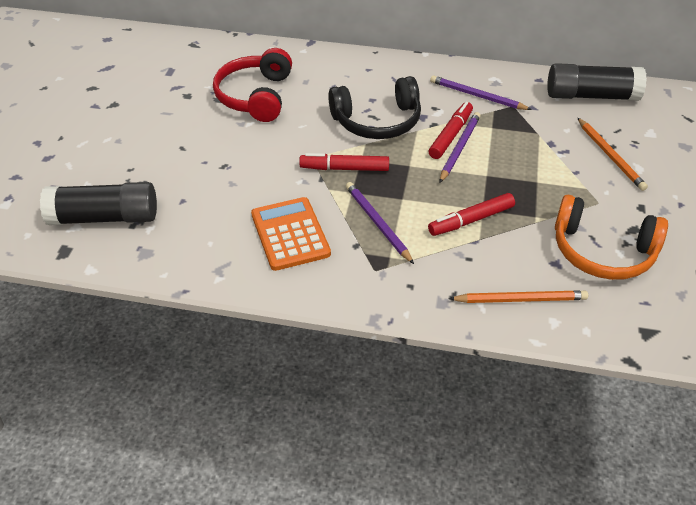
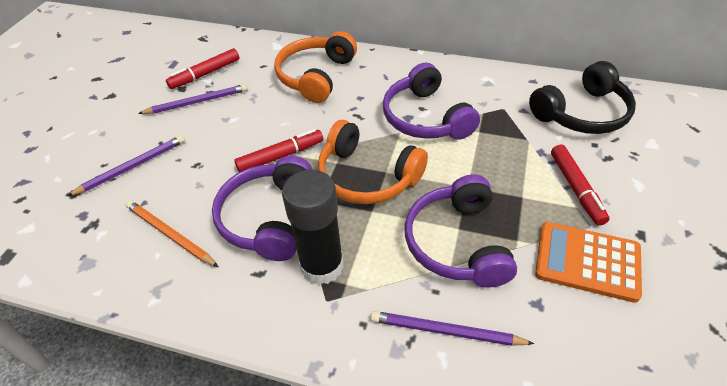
black glue stick: [40,182,157,225] [547,63,647,101] = 2 -> [282,170,344,285] = 1
orange headphones: [555,195,668,280] = 1 -> [274,31,357,103] [318,120,428,204] = 2
orange pencil: [449,290,588,303] [577,117,648,191] = 2 -> [126,200,218,267] = 1
purple headphones: none = 0 -> [212,156,312,261] [383,63,480,140] [405,174,517,287] = 3
red headphones: [213,48,292,122] = 1 -> none = 0

